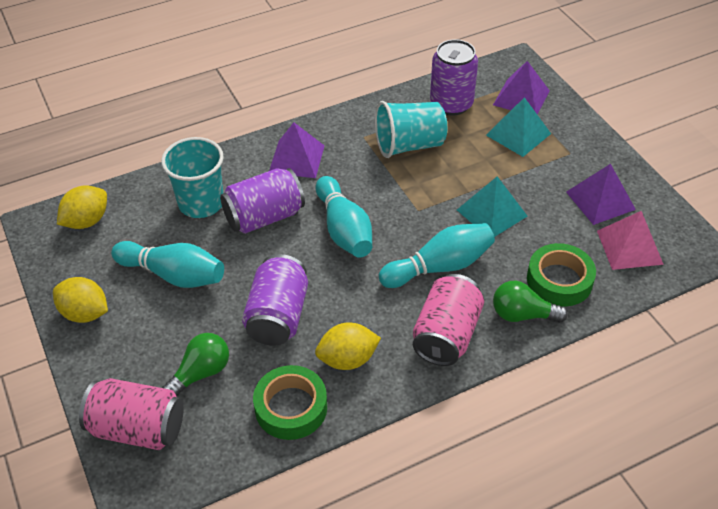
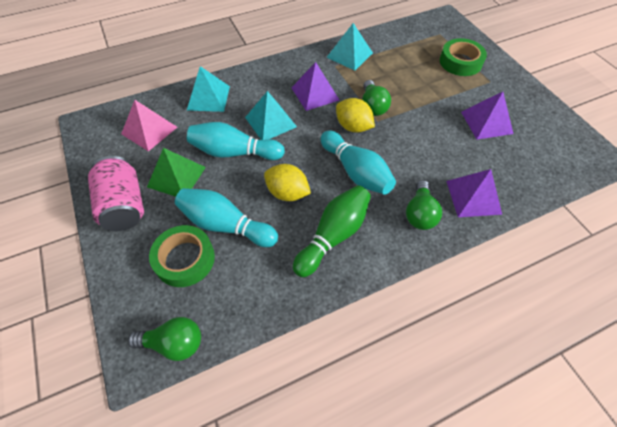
green bowling pin: none = 0 -> [293,185,371,277] = 1
green light bulb: [162,333,229,396] [493,281,568,323] = 2 -> [128,317,201,361] [362,80,391,116] [406,180,442,230] = 3
green pyramid: none = 0 -> [147,148,206,197] = 1
pink can: [79,378,184,450] [413,274,484,366] = 2 -> [88,156,144,231] = 1
purple can: [220,168,305,234] [242,254,308,345] [430,39,478,116] = 3 -> none = 0
turquoise cup: [161,137,224,218] [375,101,447,158] = 2 -> none = 0
turquoise pyramid: [457,176,527,237] [486,97,551,157] = 2 -> [187,66,230,112] [245,91,297,140] [326,23,373,71] = 3
yellow lemon: [53,277,108,323] [57,185,107,229] [315,323,381,370] = 3 -> [264,164,311,201] [336,98,375,133] = 2

